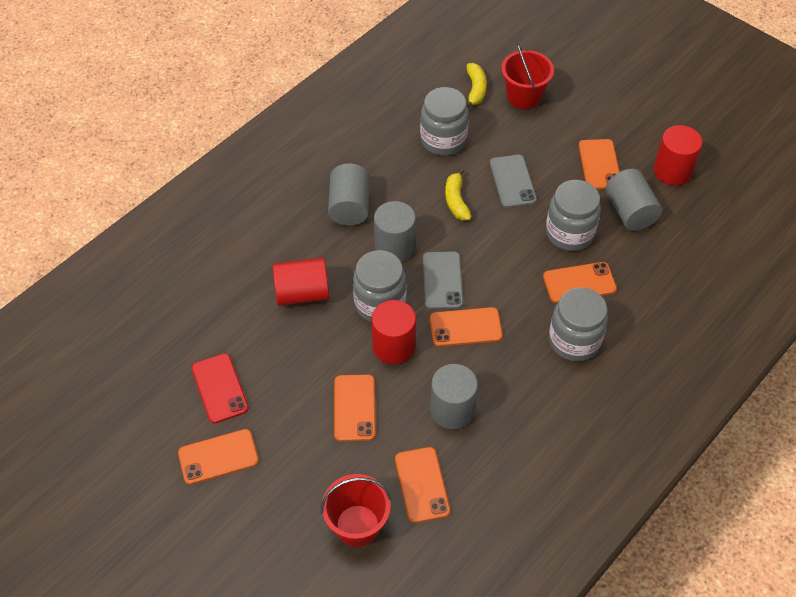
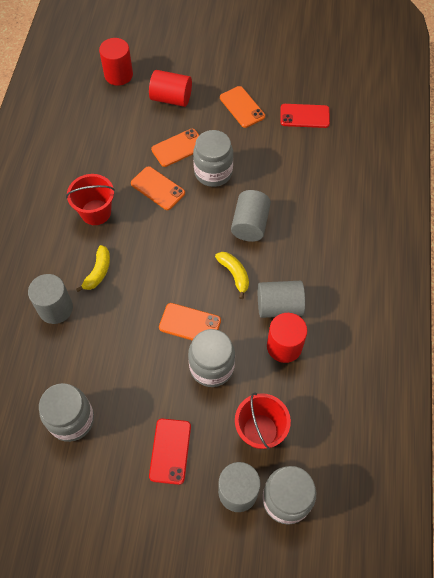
grey phone: [423,251,463,309] [490,155,537,208] = 2 -> none = 0
orange phone: [178,429,259,485] [334,374,376,441] [395,447,450,523] [430,307,503,347] [543,262,617,303] [579,139,620,190] = 6 -> [131,166,185,210] [151,129,199,167] [159,303,221,340] [220,86,265,128] = 4
red phone: [192,353,249,423] = 1 -> [149,418,191,485] [280,104,330,128] = 2

